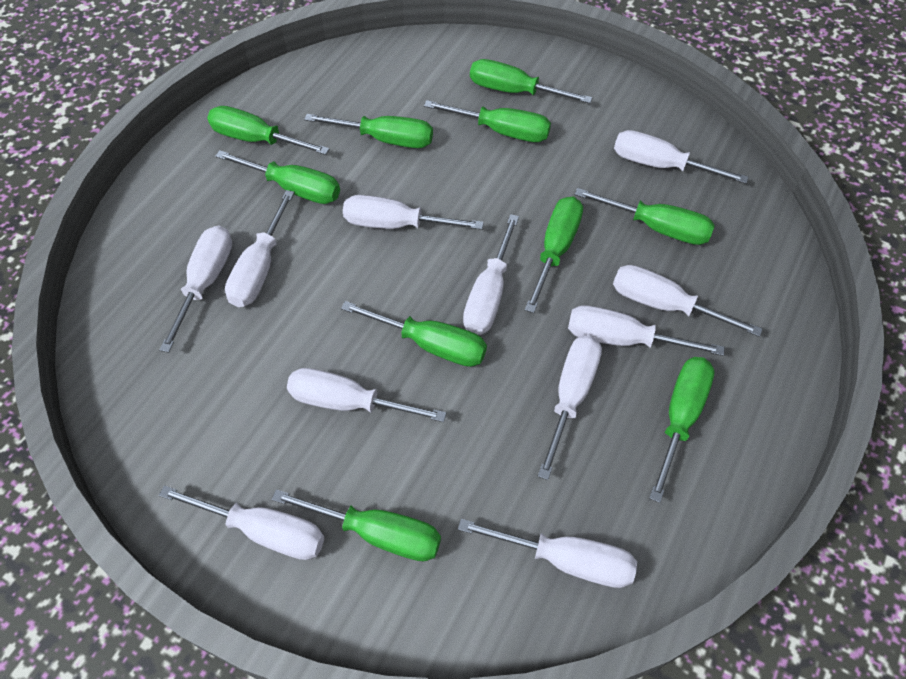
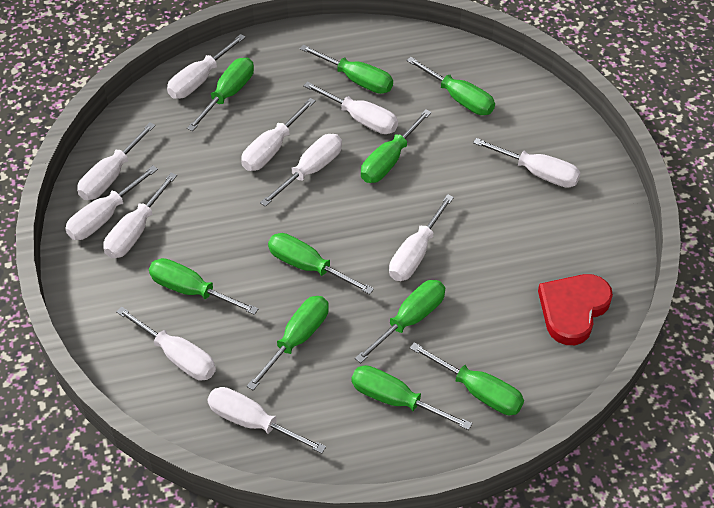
red heart: none = 0 -> [538,274,613,345] = 1

